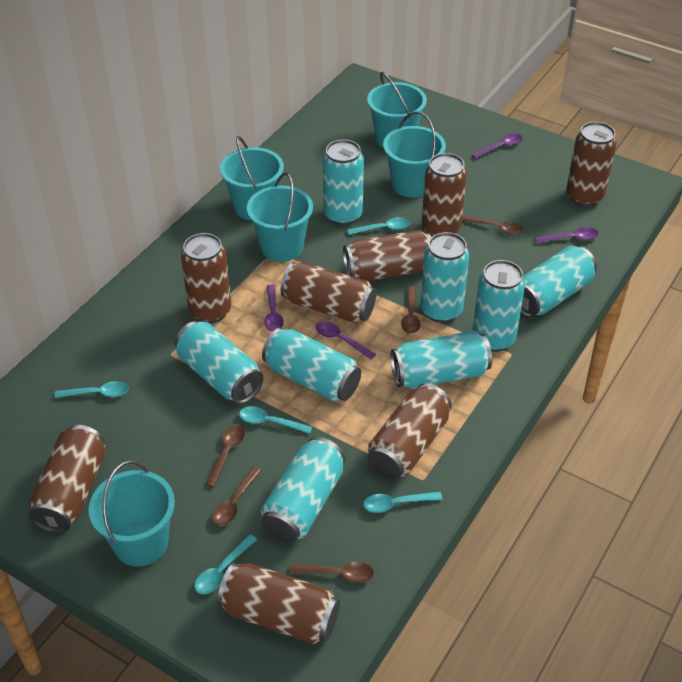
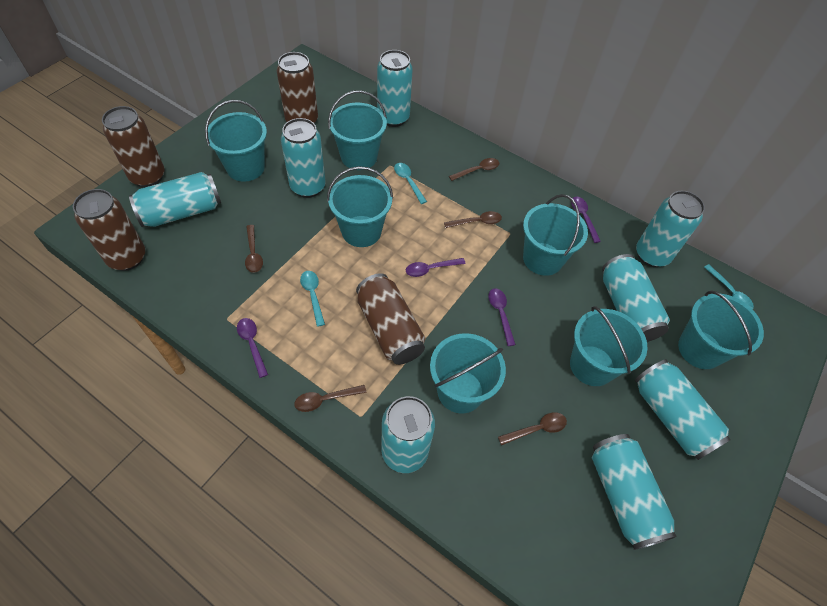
brown can: [28,425,106,533] [181,233,231,324] [217,563,340,644] [281,262,376,323] [343,230,431,281] [368,383,452,480] [422,153,467,237] [566,122,617,207] = 8 -> [73,189,145,271] [102,106,165,187] [277,52,318,123] [356,273,425,365] = 4
turquoise bucket: [89,460,175,567] [220,136,284,220] [247,172,313,262] [367,72,427,148] [383,111,446,198] = 5 -> [205,100,267,182] [327,166,393,247] [328,90,387,170] [430,333,506,414] [523,194,588,276] [570,306,648,386] [678,290,764,369] = 7
turquoise spoon: [55,381,129,398] [195,534,257,594] [239,406,312,434] [347,217,410,235] [363,492,442,513] = 5 -> [300,271,325,327] [394,163,427,204] [704,264,754,309] = 3

